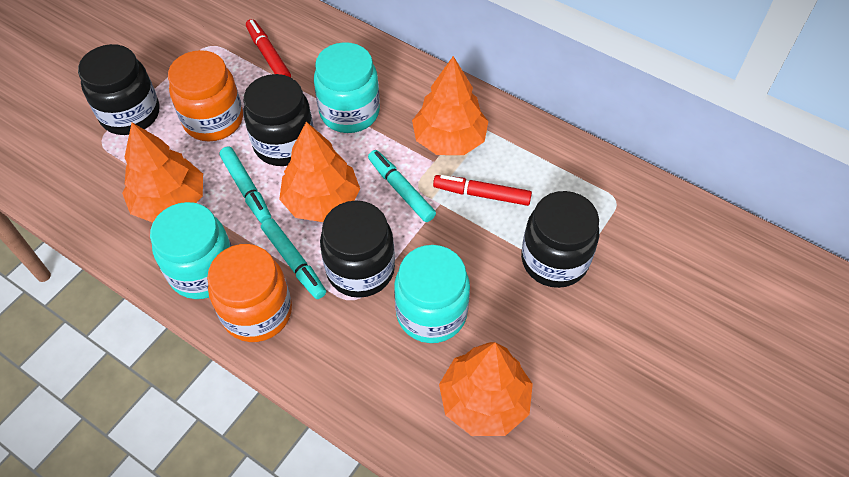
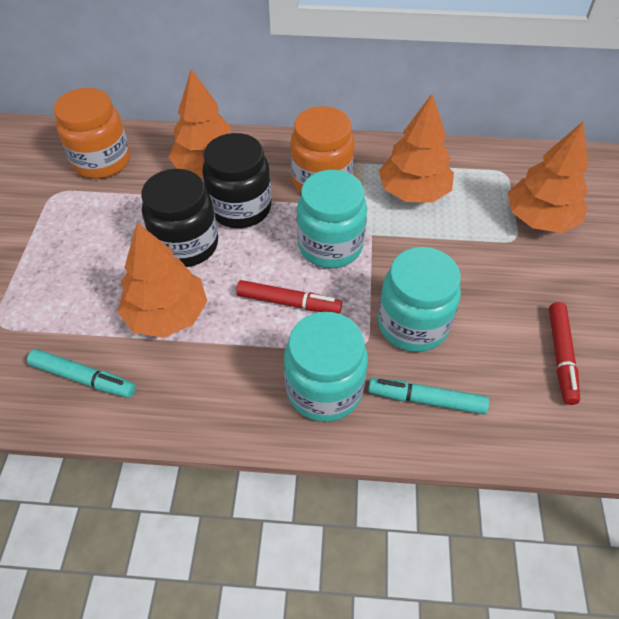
black jar: [78,44,159,135] [243,74,314,166] [320,201,395,298] [521,191,599,288] = 4 -> [141,169,218,267] [202,133,271,228] = 2
turquoise marker: [219,147,271,223] [261,218,326,299] [368,150,436,222] = 3 -> [27,349,136,398] [368,378,489,414] = 2

